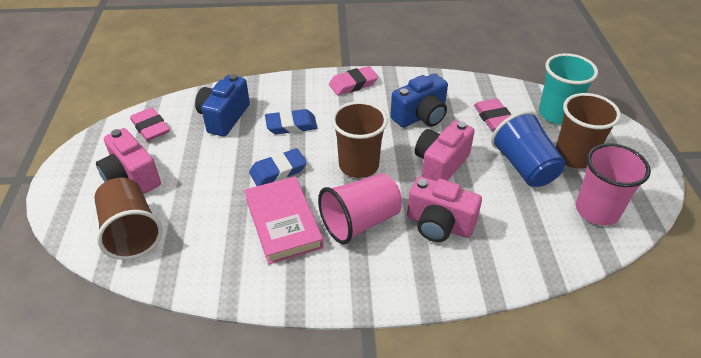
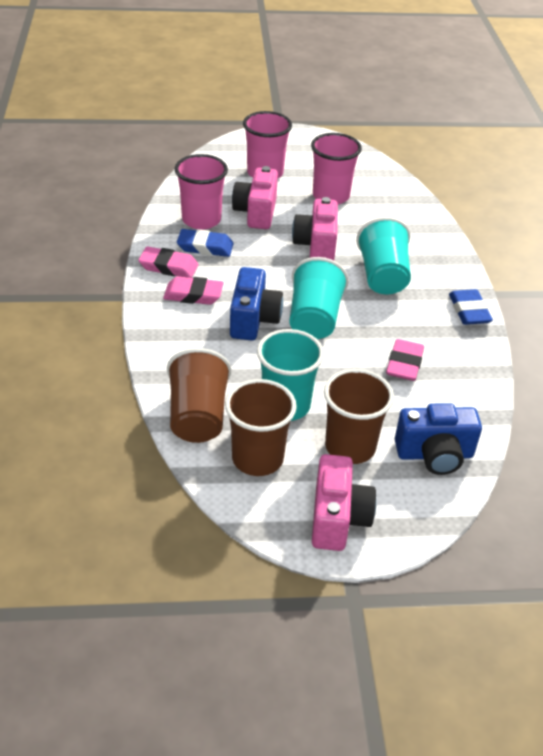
blue cup: [491,111,565,187] = 1 -> none = 0
pink book: [244,176,324,264] = 1 -> none = 0
pink cup: [318,173,402,244] [576,143,651,225] = 2 -> [174,154,228,230] [243,111,292,178] [311,133,362,205] = 3
turquoise cup: [539,53,598,124] = 1 -> [257,329,324,421] [289,257,349,339] [356,217,411,294] = 3

